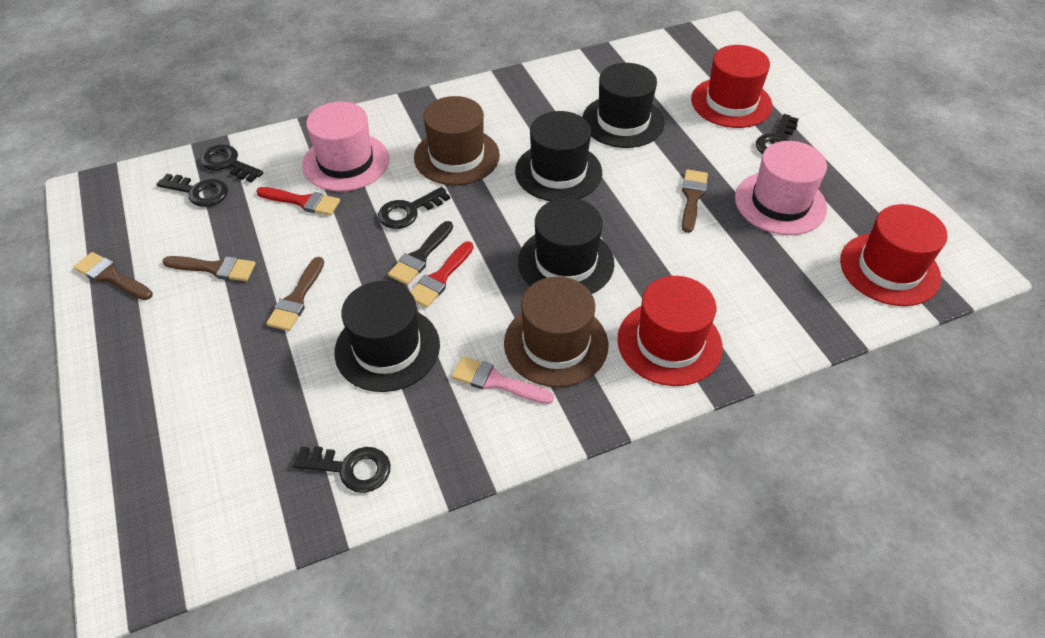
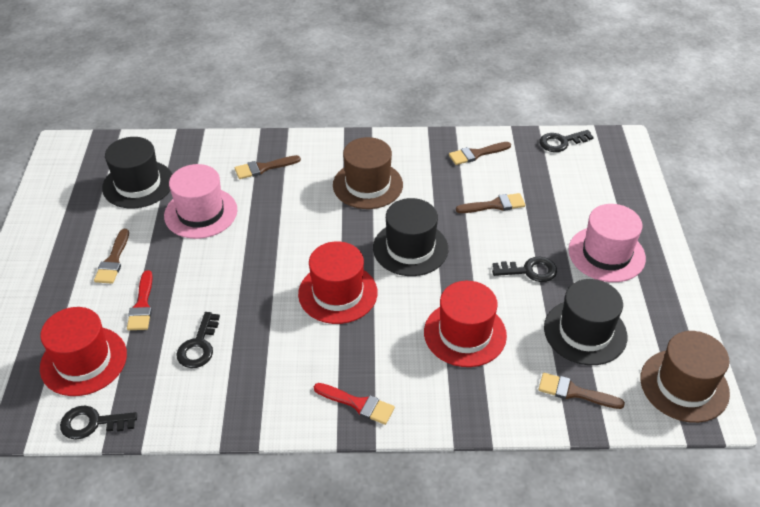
black brush: [388,221,453,285] = 1 -> none = 0
black hat: [334,281,440,392] [515,111,602,201] [518,198,614,294] [582,63,665,148] = 4 -> [102,137,173,208] [373,198,448,276] [544,279,628,365] = 3
black key: [156,174,228,207] [200,144,263,182] [293,446,391,493] [378,187,450,229] [756,114,799,154] = 5 -> [60,406,137,440] [176,312,220,368] [492,257,557,282] [540,130,594,152] = 4
brown brush: [74,252,153,300] [163,256,256,281] [266,257,324,331] [682,170,708,233] = 4 -> [94,229,129,284] [235,155,301,179] [449,142,511,165] [456,193,525,213] [538,373,625,409] = 5
pink brush: [452,356,554,404] = 1 -> none = 0

